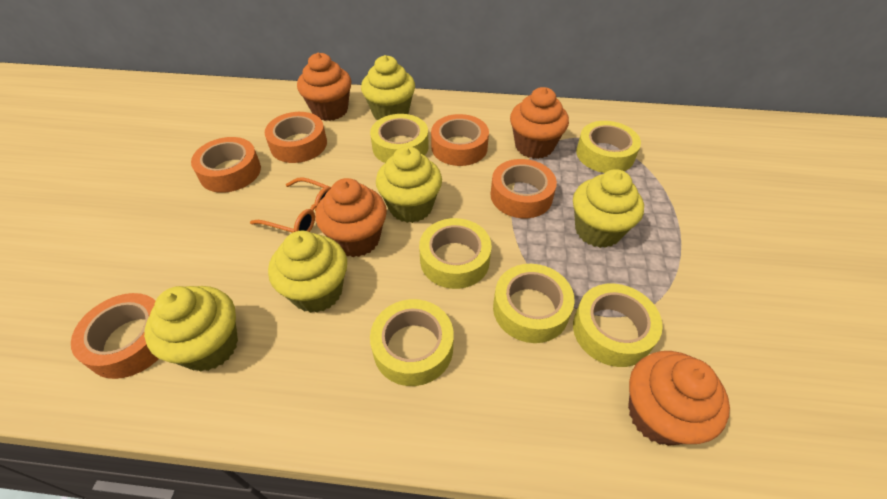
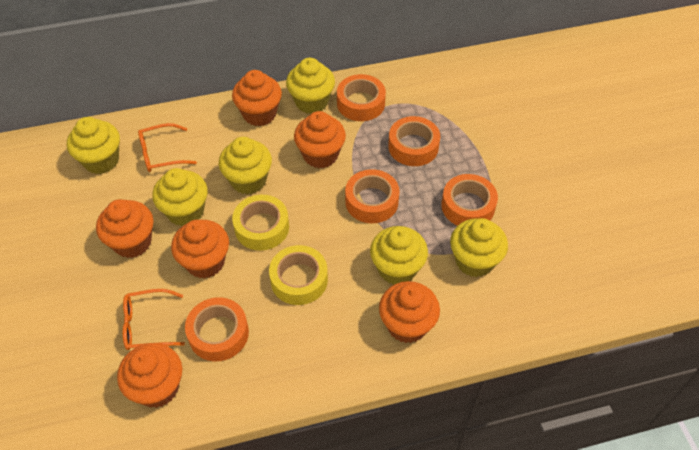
orange cupcake: [297,53,351,121] [315,178,387,257] [510,87,569,159] [628,351,730,446] = 4 -> [96,199,154,258] [117,343,182,408] [171,220,229,279] [232,70,282,126] [294,111,346,168] [379,281,440,343] = 6
orange glasses: [250,177,331,233] = 1 -> [123,289,185,350] [138,123,197,172] = 2
yellow cupcake: [144,286,238,372] [268,230,347,313] [361,55,415,120] [376,146,442,223] [573,169,644,248] = 5 -> [67,117,120,174] [152,168,208,226] [219,137,272,194] [286,58,335,114] [370,226,428,285] [450,218,508,277] = 6
yellow tape: [370,114,429,163] [370,299,454,386] [419,218,492,289] [493,264,575,343] [573,284,663,367] [576,121,641,173] = 6 -> [232,195,289,251] [269,245,328,305] = 2

